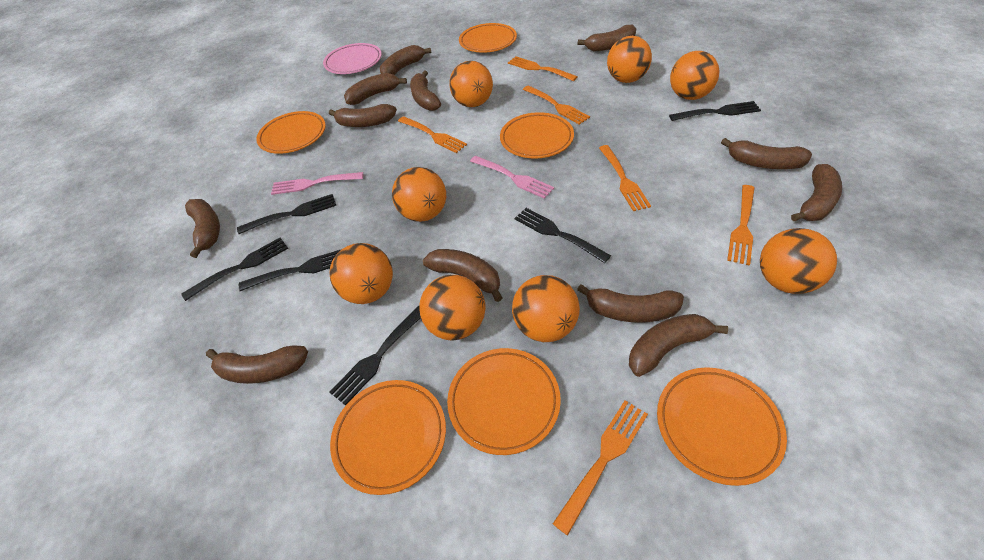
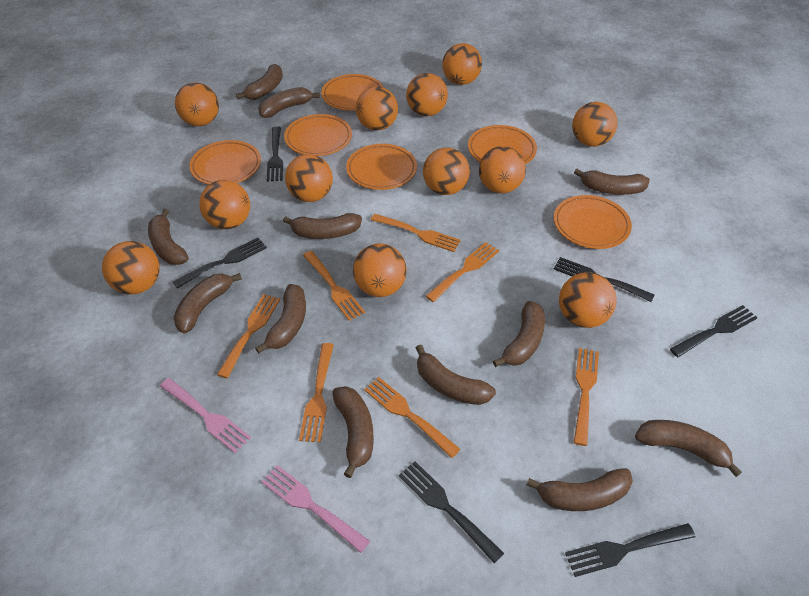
orange ball: [329,243,393,304] [392,167,446,222] [419,275,486,341] [449,61,493,107] [512,275,580,342] [607,36,652,83] [670,51,719,100] [760,228,837,294] = 8 -> [102,241,160,295] [175,83,219,126] [199,180,250,229] [285,154,333,202] [353,243,407,297] [356,86,398,130] [406,73,448,116] [423,148,470,195] [442,43,482,85] [479,146,526,193] [559,272,617,328] [572,102,618,147] = 12
orange fork: [398,116,467,153] [508,56,578,81] [523,85,590,124] [553,400,648,536] [599,145,651,211] [727,185,755,266] = 6 -> [217,294,280,378] [299,343,334,443] [303,251,365,321] [364,377,460,458] [371,214,461,252] [426,242,499,302] [574,348,599,446] = 7
pink plate: [323,43,382,74] = 1 -> none = 0

